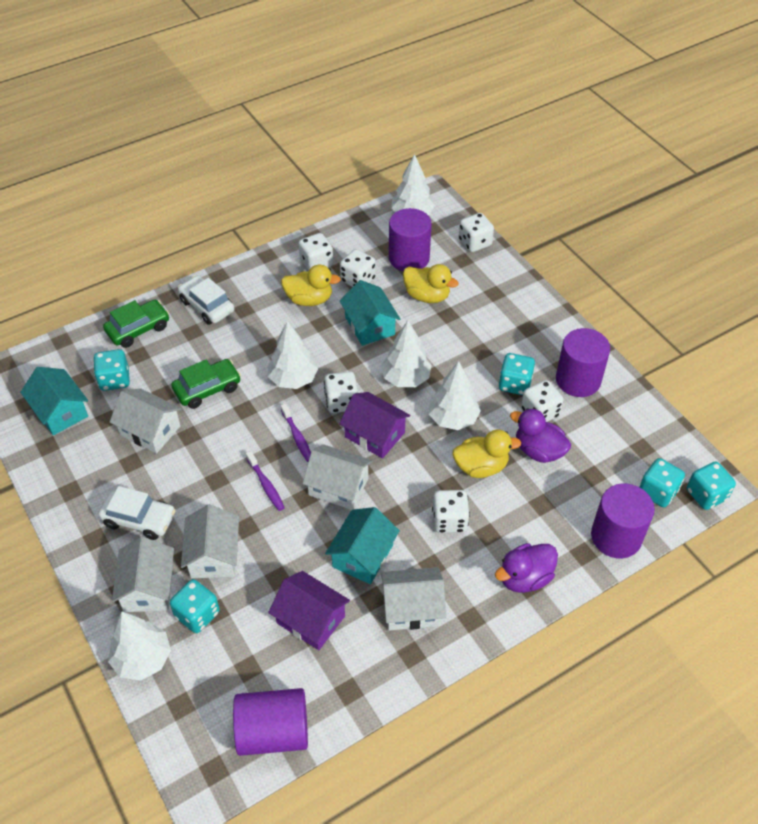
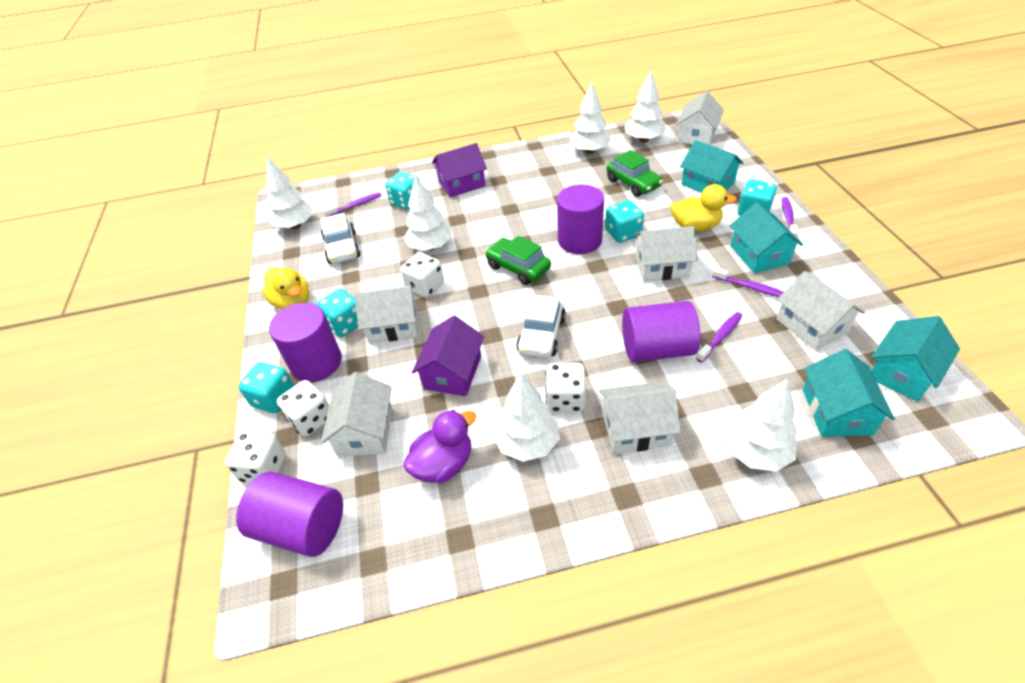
purple duck: [495,543,558,593] [510,408,571,463] = 2 -> [403,410,476,483] = 1
purple toothbrush: [246,451,285,511] [281,404,311,462] = 2 -> [323,192,382,217] [696,312,743,363] [712,267,784,297] [782,197,799,238] = 4
turquoise house: [20,367,88,435] [325,507,400,584] [340,280,400,346] = 3 -> [680,140,743,193] [730,202,803,273] [803,349,895,437] [871,316,960,402] = 4
white dice: [299,233,333,271] [324,371,358,413] [340,249,376,287] [432,490,470,533] [459,213,494,252] [521,380,563,422] = 6 -> [225,431,286,483] [277,380,329,437] [401,252,444,298] [545,363,586,412] = 4
white house: [110,388,182,453] [112,537,174,612] [181,504,239,578] [302,444,373,510] [381,567,446,631] = 5 -> [321,372,392,457] [354,285,418,344] [599,382,681,454] [634,226,698,281] [676,91,724,145] [776,271,865,351] = 6
white tree: [108,612,171,681] [268,321,318,389] [381,320,432,387] [391,154,435,215] [429,361,481,430] = 5 -> [266,157,314,229] [404,175,452,251] [493,372,560,462] [570,81,611,154] [625,70,666,142] [724,379,797,472] = 6
yellow duck: [281,265,341,306] [403,264,459,303] [452,430,521,478] = 3 -> [262,267,309,309] [670,184,737,231] = 2

